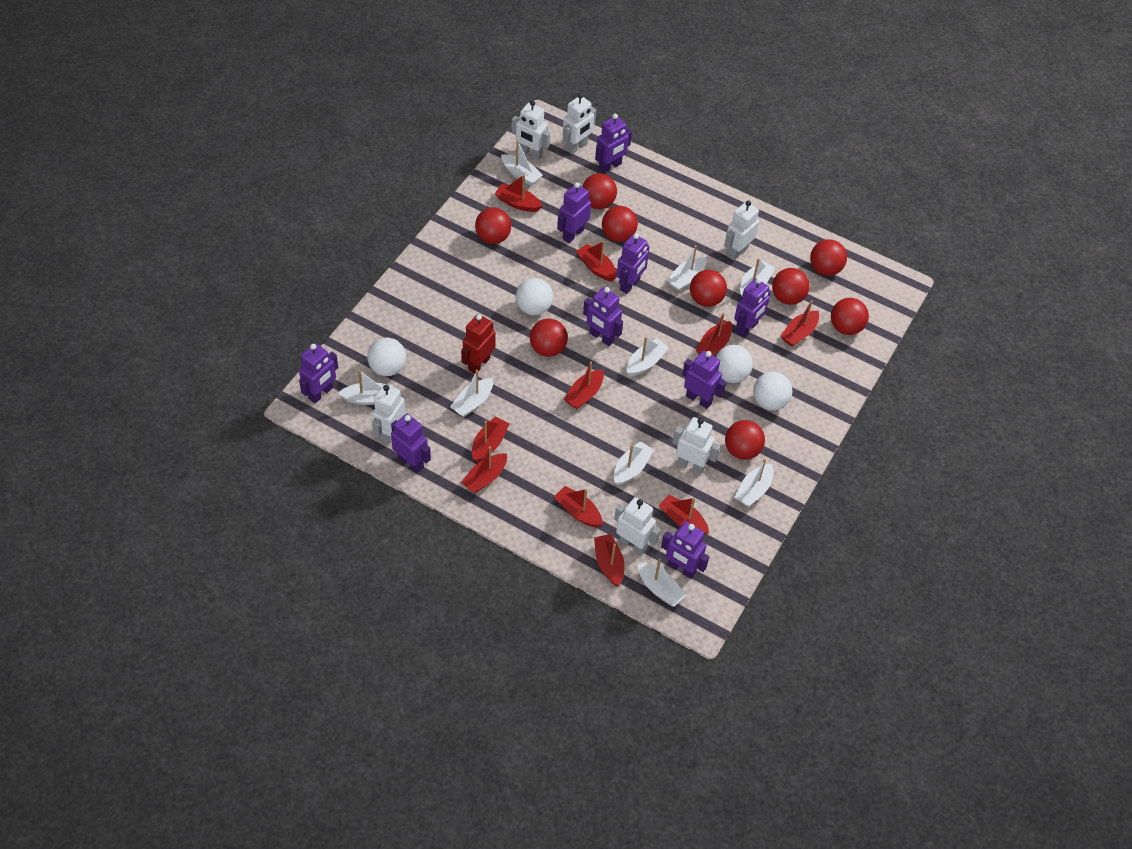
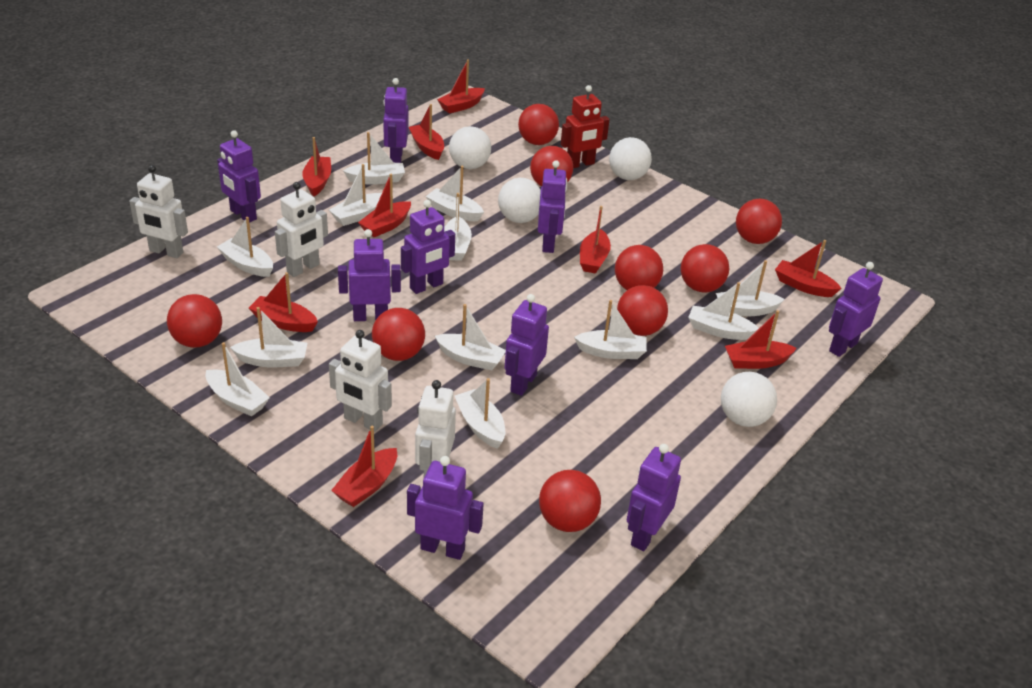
red boat: [461,446,507,493] [472,417,509,462] [495,174,542,212] [554,486,603,527] [563,362,604,409] [576,241,617,281] [594,534,624,586] [658,494,709,535] [695,312,732,355] [781,300,819,347] = 10 -> [249,272,318,332] [302,137,331,196] [331,426,397,507] [358,174,411,237] [408,104,444,160] [437,59,485,114] [580,206,611,274] [725,310,797,369] [775,240,842,297] = 9
white boat: [338,370,393,405] [450,370,493,417] [501,140,543,186] [614,441,654,485] [627,337,669,376] [638,559,686,607] [667,245,706,291] [735,459,774,507] [740,258,775,296] = 9 -> [206,342,270,417] [217,217,273,277] [230,307,307,367] [329,164,382,226] [343,132,405,185] [426,166,484,221] [435,304,506,370] [444,193,472,261] [455,378,505,449] [574,300,647,359] [688,282,759,340] [716,260,785,316] = 12
white robot: [372,384,406,445] [512,100,550,161] [563,93,596,154] [614,497,660,555] [672,417,720,474] [724,201,760,261] = 6 -> [129,165,188,258] [275,182,328,277] [329,330,392,432] [415,380,456,477] = 4

